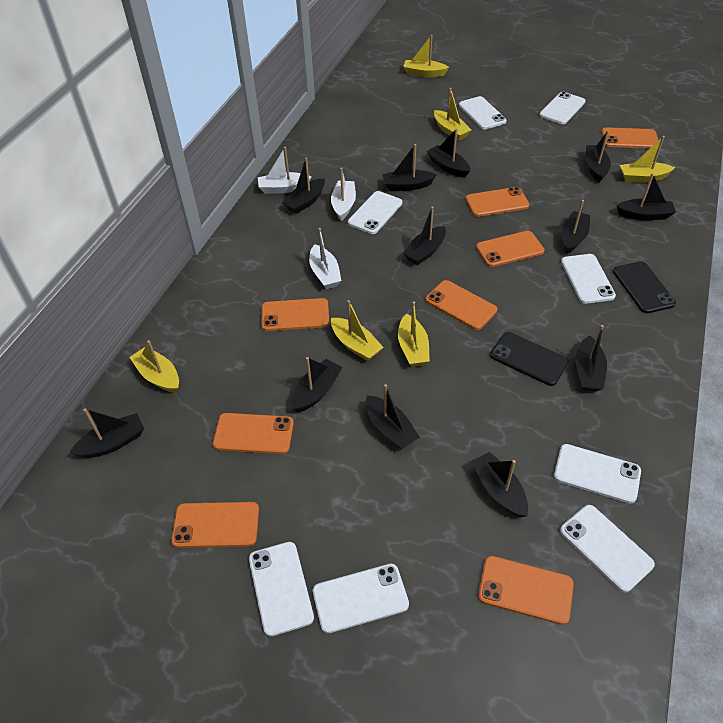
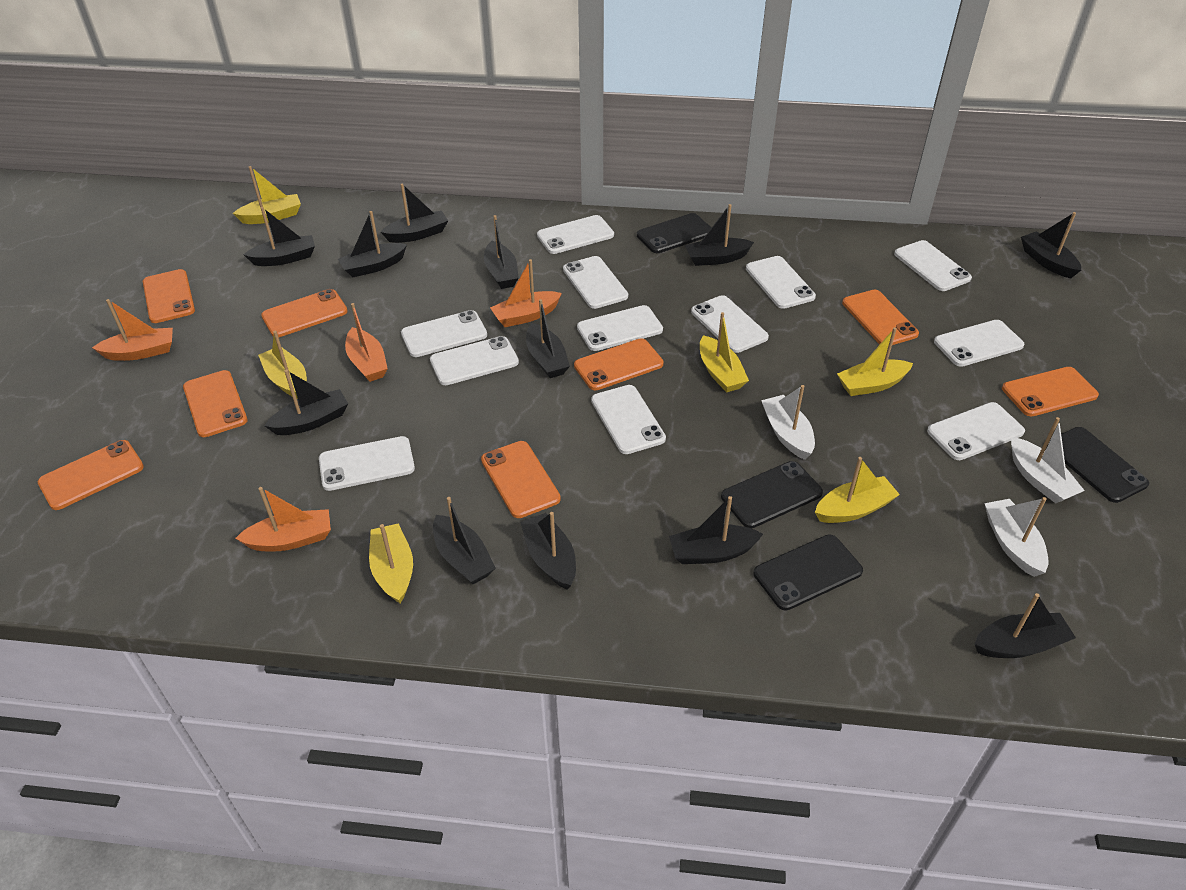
black phone: [490,332,569,386] [613,261,676,313] = 2 -> [637,213,711,253] [721,461,823,528] [754,535,863,611] [1047,427,1149,503] = 4
orange boat: none = 0 -> [92,299,173,361] [235,487,331,552] [345,303,388,382] [490,259,562,327] = 4
white phone: [249,542,314,636] [313,564,409,633] [348,191,402,234] [459,96,506,129] [540,91,586,124] [554,444,641,503] [560,505,655,592] [561,254,616,304] = 8 -> [319,436,415,491] [401,310,487,357] [430,336,519,385] [537,215,614,254] [563,256,628,309] [577,305,663,351] [591,385,666,454] [691,295,769,353] [746,256,816,309] [894,240,972,291] [927,402,1025,460] [934,320,1025,367] = 12

